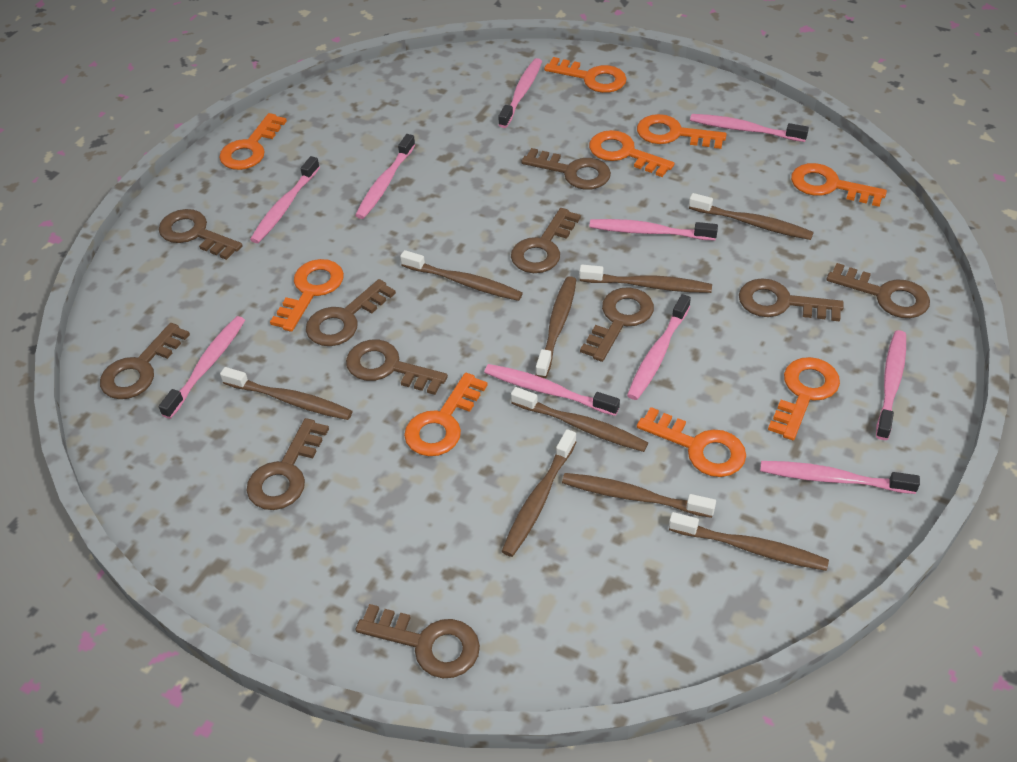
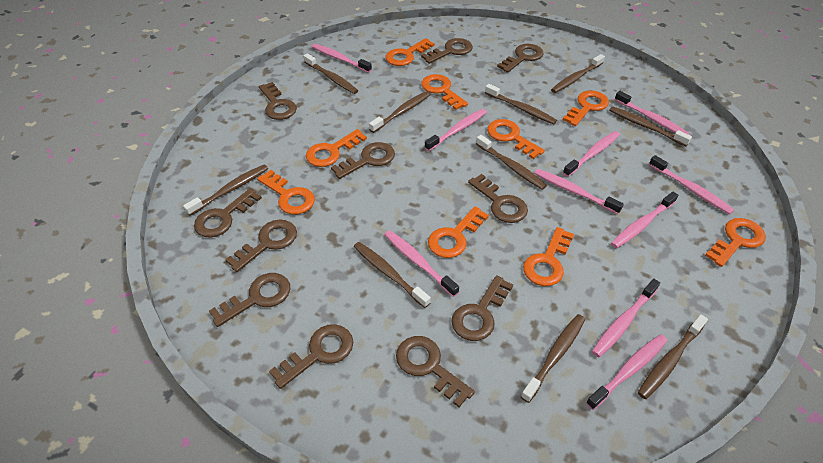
brown toothbrush: [220,367,353,420] [400,250,523,301] [501,429,577,557] [511,387,648,452] [535,276,576,378] [562,473,716,518] [579,265,712,293] [669,512,829,571] [689,193,814,240] = 9 -> [183,164,268,216] [304,53,358,94] [354,242,431,308] [369,91,431,133] [476,135,547,190] [485,84,557,124] [521,314,585,403] [551,54,605,93] [609,106,692,146] [638,315,708,399] = 10

